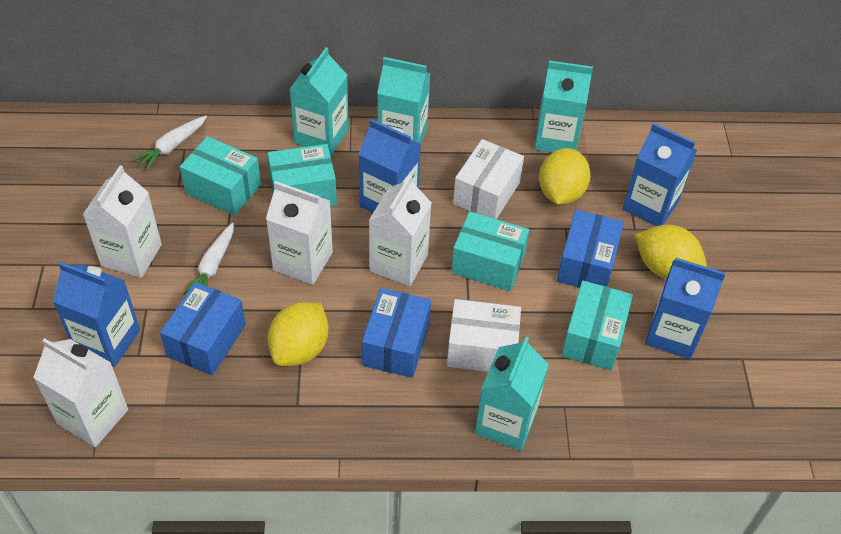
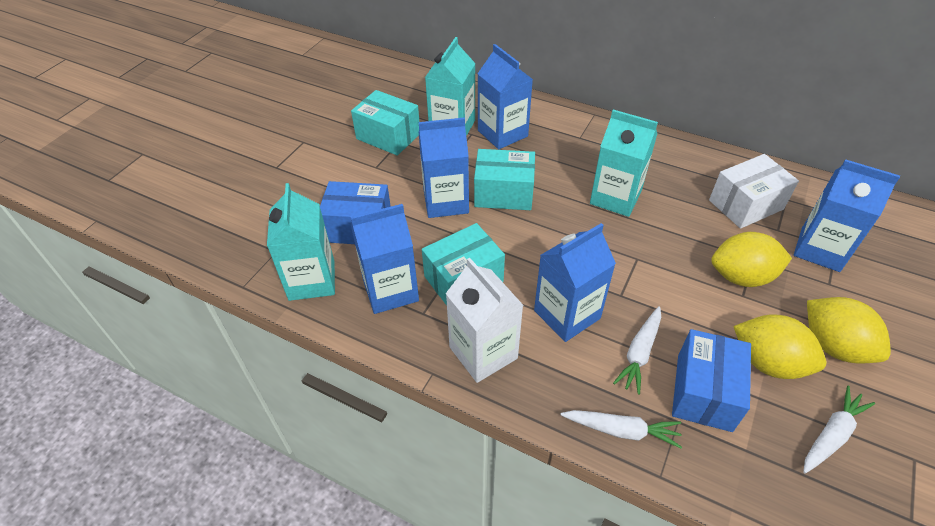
blue box: [160,282,246,375] [362,288,431,378] [557,210,624,288] = 3 -> [320,181,391,244] [672,329,751,432] = 2
blue carton: [53,262,140,367] [358,119,421,213] [623,123,697,226] [645,258,726,359] = 4 -> [351,204,419,314] [419,117,469,218] [478,44,533,149] [534,223,616,342] [794,159,900,272] = 5
turquoise box: [180,136,261,215] [268,144,337,206] [451,212,529,291] [561,281,633,370] = 4 -> [351,90,419,156] [422,223,505,306] [474,149,535,210] = 3
turquoise carton: [289,47,349,156] [377,57,431,144] [475,337,549,451] [534,61,593,153] = 4 -> [267,183,335,301] [425,37,476,136] [590,110,658,217] = 3
white box: [447,299,521,372] [453,139,524,219] = 2 -> [709,154,799,229] = 1
white carrot: [132,116,207,171] [183,222,234,295] = 2 -> [561,410,682,449] [613,306,661,395] [803,385,875,474] = 3
white carton: [33,338,128,447] [83,165,162,278] [266,181,333,285] [369,174,431,286] = 4 -> [445,258,524,383] = 1

